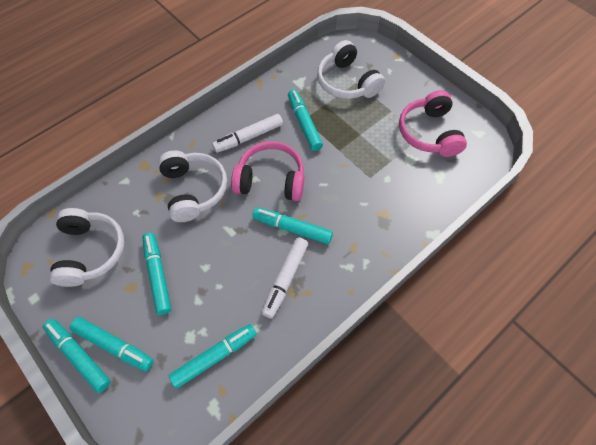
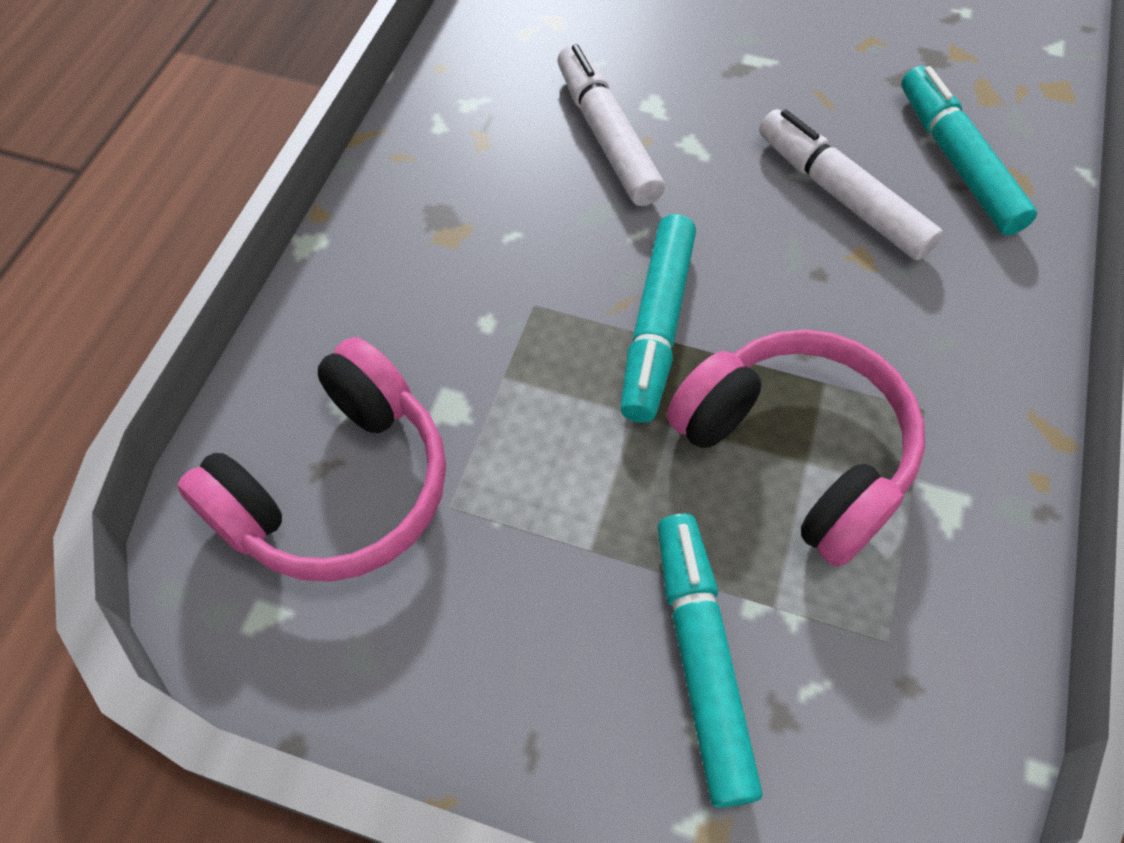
turquoise marker: [43,319,111,393] [70,317,154,371] [142,233,172,315] [169,324,257,389] [252,207,333,244] [288,90,323,151] = 6 -> [620,214,696,423] [658,514,763,808] [901,66,1037,235] = 3
white headphones: [49,208,125,287] [158,150,227,222] [317,40,385,99] = 3 -> none = 0

